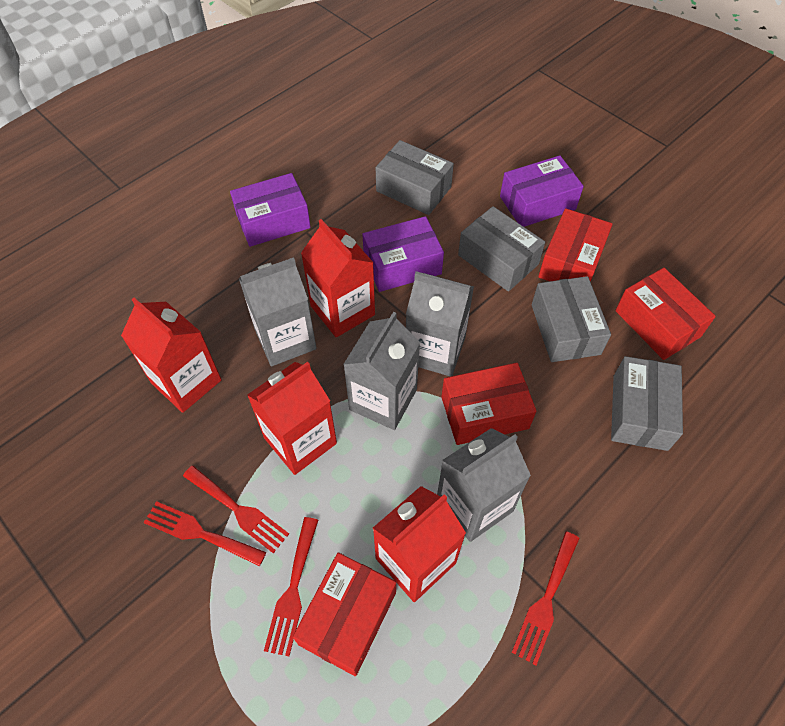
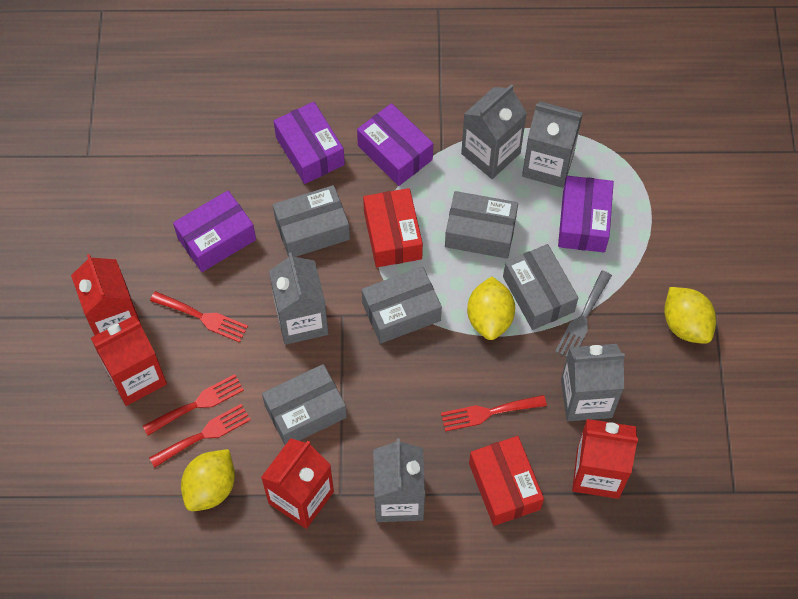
grey box: [376,140,454,215] [458,206,545,292] [532,276,611,362] [611,356,683,451] = 4 -> [262,364,347,445] [273,185,350,257] [362,266,442,344] [445,191,518,259] [503,244,578,330] = 5
grey carton: [239,257,317,366] [343,312,420,430] [406,271,474,377] [437,428,531,542] = 4 -> [269,253,329,345] [373,438,425,522] [461,84,527,179] [522,101,583,188] [561,344,625,421] = 5
grey fork: none = 0 -> [555,270,612,357] = 1
purple box: [230,173,311,247] [362,216,444,292] [500,155,584,227] = 3 -> [173,191,256,272] [274,102,345,184] [357,103,433,186] [558,176,614,252] = 4
red box: [293,553,396,676] [441,363,536,445] [538,208,613,282] [615,268,716,360] = 4 -> [363,188,423,267] [469,436,544,526] = 2
yellow lemon: none = 0 -> [181,449,235,511] [467,276,515,340] [664,287,716,344] = 3

